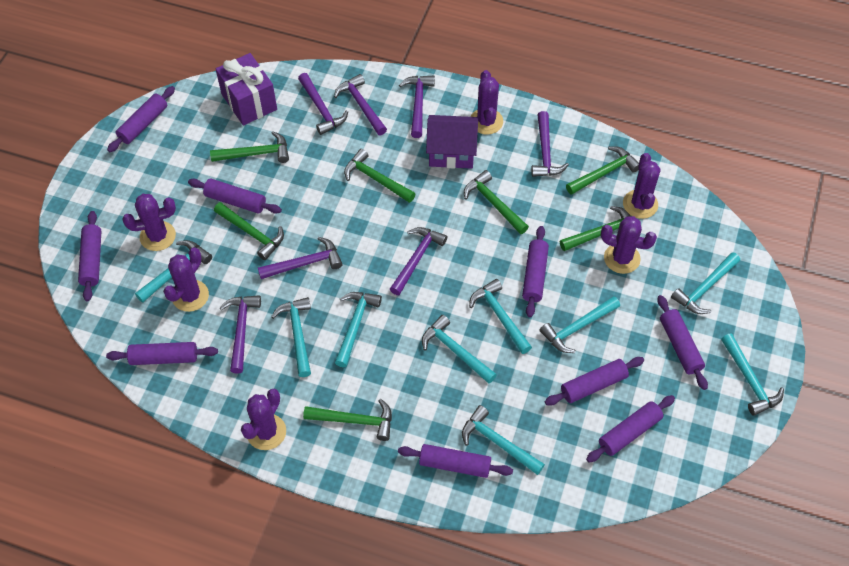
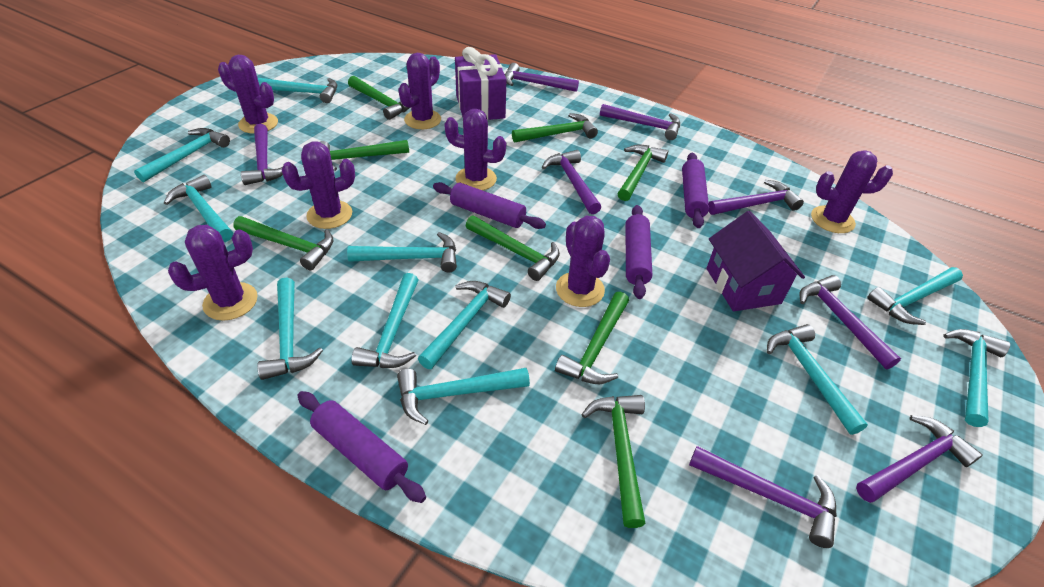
green hammer: [210,131,289,163] [214,202,284,260] [303,399,392,441] [344,149,415,203] [464,170,529,234] [560,206,632,251] [566,146,639,195] = 7 -> [233,216,334,270] [320,140,409,171] [348,76,409,120] [466,215,560,281] [512,113,598,143] [555,292,629,384] [581,395,646,528] [618,145,668,201] = 8
purple cactus: [122,194,176,251] [163,248,209,312] [241,389,286,450] [471,70,503,135] [601,216,657,274] [623,153,660,219] = 6 -> [168,225,258,321] [218,55,278,134] [282,141,355,229] [398,53,441,129] [444,109,506,190] [556,216,610,307] [811,150,893,233] = 7
purple hammer: [220,295,261,374] [258,237,342,279] [298,73,348,135] [334,74,387,135] [390,227,447,295] [399,76,435,138] [531,111,569,177] = 7 -> [241,124,283,185] [505,63,579,92] [542,150,601,214] [600,104,680,140] [689,446,837,548] [709,180,804,215] [800,275,901,369] [856,415,982,503] = 8
purple rolling pin: [78,211,102,302] [106,342,218,365] [107,86,175,152] [188,179,282,214] [398,444,513,478] [522,226,549,317] [545,357,644,406] [586,395,675,462] [657,295,708,390] = 9 -> [297,391,426,503] [433,182,546,229] [625,205,652,299] [682,153,709,228] = 4
turquoise hammer: [135,240,212,303] [271,297,311,377] [335,292,382,367] [422,315,497,384] [462,405,545,475] [469,279,532,354] [540,296,620,353] [671,252,740,314] [721,333,784,416] = 9 -> [134,128,230,182] [164,175,233,242] [257,277,323,380] [258,78,337,103] [347,232,457,273] [351,273,418,368] [397,368,530,425] [418,281,511,369] [767,324,868,435] [867,267,963,325] [943,329,1010,427] = 11

